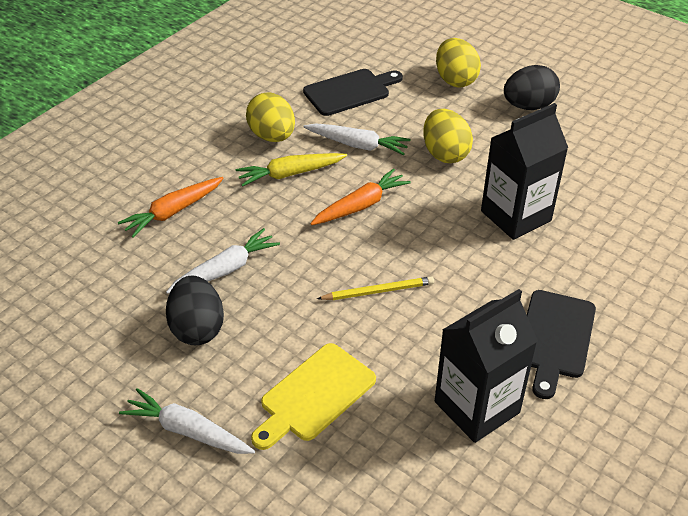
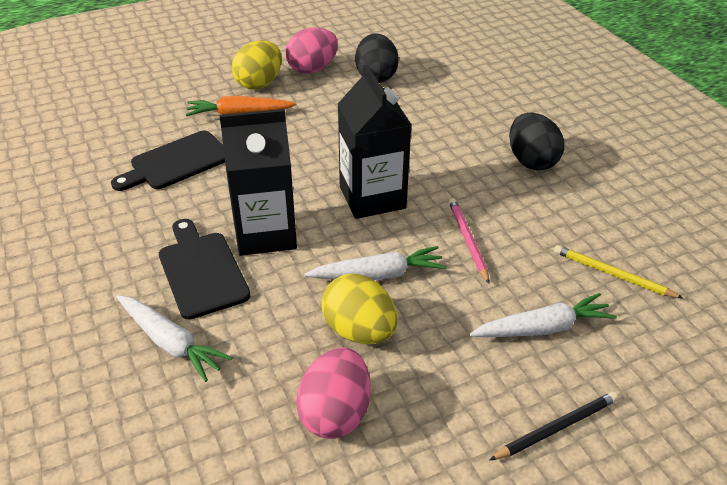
black pencil: none = 0 -> [490,392,619,460] = 1
orange carrot: [118,177,224,238] [310,168,411,225] = 2 -> [186,96,296,116] = 1
pink egg: none = 0 -> [285,28,338,74] [296,347,371,439] = 2
pink pencil: none = 0 -> [449,198,490,283] = 1
yellow carrot: [236,153,347,187] = 1 -> none = 0
yellow cutting board: [251,343,376,450] = 1 -> none = 0
yellow egg: [246,92,295,142] [423,109,473,163] [436,38,481,88] = 3 -> [232,40,282,89] [321,274,397,344] = 2

